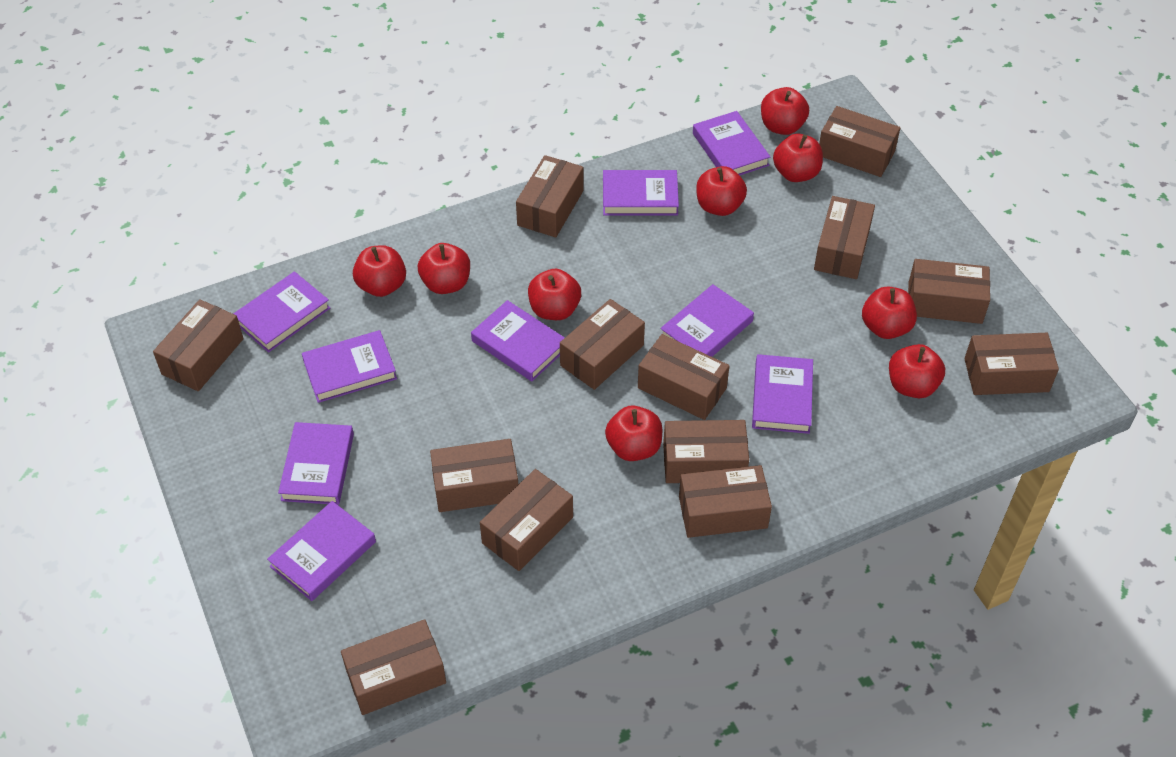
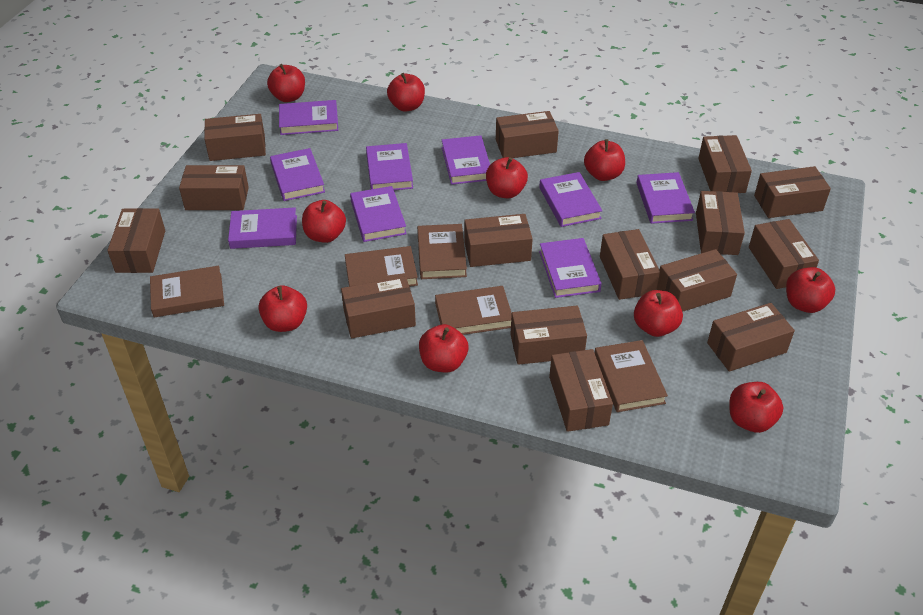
brown book: none = 0 -> [150,266,224,317] [345,246,418,287] [417,224,467,279] [435,286,512,335] [594,340,668,412] = 5
brown box: [153,299,244,391] [341,619,446,715] [430,439,518,512] [480,469,573,571] [516,155,584,237] [560,299,645,390] [638,334,729,420] [663,420,749,483] [679,465,772,538] [814,196,875,279] [819,106,900,177] [908,259,990,324] [964,333,1059,395] = 13 -> [107,208,165,273] [179,165,249,210] [204,114,266,161] [341,276,416,338] [464,214,533,267] [496,111,559,158] [510,306,587,365] [549,349,613,432] [600,229,660,300] [657,249,737,312] [696,191,745,255] [698,135,752,193] [707,303,795,372] [749,219,819,289] [754,166,831,218] = 15
red apple: [353,245,406,297] [418,243,470,294] [528,269,581,320] [605,405,662,461] [696,166,747,216] [761,87,809,135] [773,134,823,182] [862,286,917,339] [889,344,945,398] = 9 -> [259,285,307,332] [267,64,305,102] [302,200,346,243] [387,73,425,112] [419,324,468,372] [486,157,528,198] [584,139,625,181] [634,290,683,337] [729,382,783,433] [786,267,835,313] = 10

